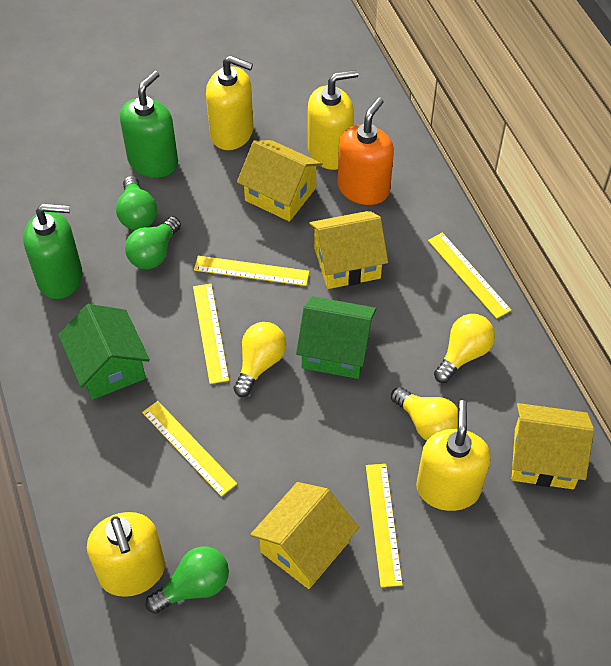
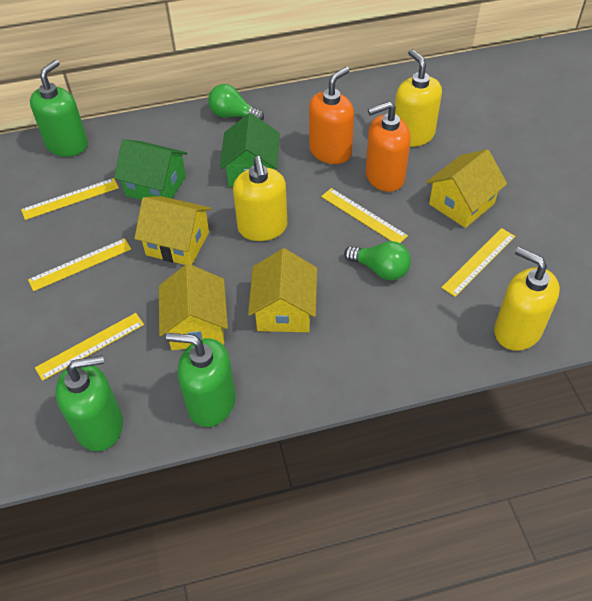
green light bulb: [116,176,157,230] [125,216,181,269] [146,546,229,614] = 3 -> [208,84,264,120] [344,241,411,280] = 2
green soap dispenser: [23,204,82,299] [120,71,178,178] = 2 -> [30,60,88,157] [56,355,123,451] [166,333,236,427] = 3
orange soap dispenser: [338,97,394,205] = 1 -> [309,67,354,164] [366,102,411,192] = 2
yellow light bulb: [234,322,286,397] [391,387,458,441] [434,314,495,383] = 3 -> none = 0
yellow soap dispenser: [87,512,165,597] [206,55,253,150] [308,70,358,170] [416,400,491,511] = 4 -> [233,156,287,241] [395,49,442,147] [494,247,560,351] = 3

